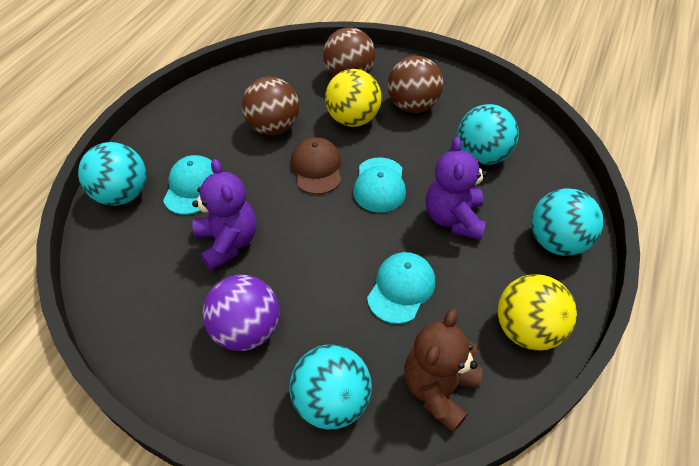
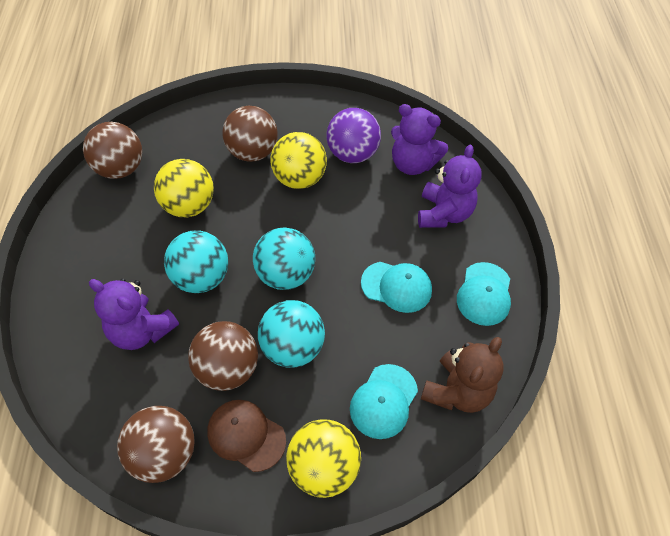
brown ball: [242,77,299,135] [323,27,376,77] [388,56,443,113] = 3 -> [83,122,142,179] [117,406,195,483] [188,321,258,391] [222,106,278,162] = 4
purple teddy bear: [192,159,257,271] [426,137,488,240] = 2 -> [89,279,179,350] [391,104,448,175] [418,145,482,228] = 3
turquoise ball: [78,142,147,206] [289,345,372,430] [457,104,519,165] [531,188,603,256] = 4 -> [164,231,228,293] [253,227,315,290] [258,300,325,368] = 3
yellow ball: [325,69,381,127] [497,274,577,350] = 2 -> [154,159,214,217] [270,132,327,189] [286,419,361,498] = 3

